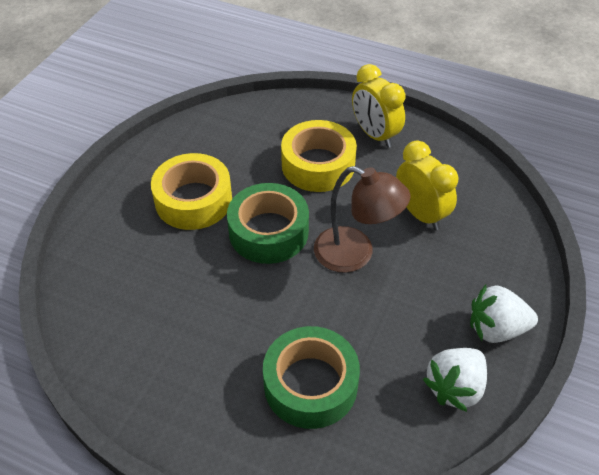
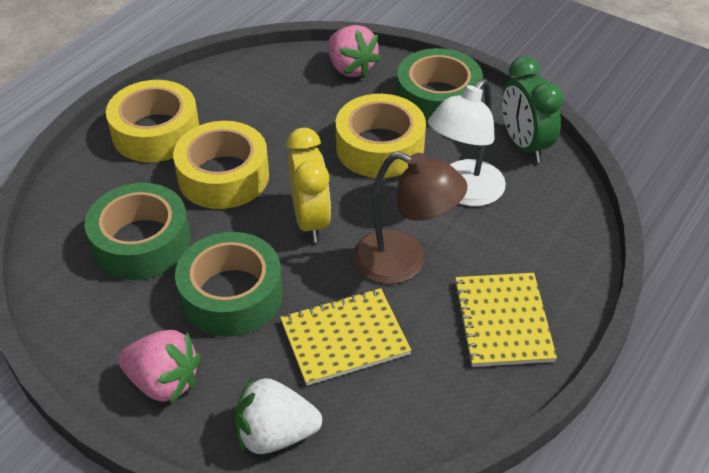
green clock: none = 0 -> [502,56,564,163] = 1
green tape: [227,183,309,264] [263,326,360,429] = 2 -> [85,183,191,280] [175,232,283,337] [396,48,483,125] = 3
pink strawberry: none = 0 -> [118,330,200,403] [328,25,381,78] = 2
white lamp: none = 0 -> [428,79,506,206] = 1
white strawberry: [423,348,487,412] [470,285,538,343] = 2 -> [235,377,322,454] = 1
yellow clock: [352,64,406,148] [396,141,458,230] = 2 -> [287,128,331,243] = 1
yellow notebook: none = 0 -> [280,288,412,386] [454,273,557,367] = 2
yellow tape: [151,153,232,230] [281,120,357,192] = 2 -> [106,80,199,162] [173,121,269,209] [336,94,426,178] = 3

